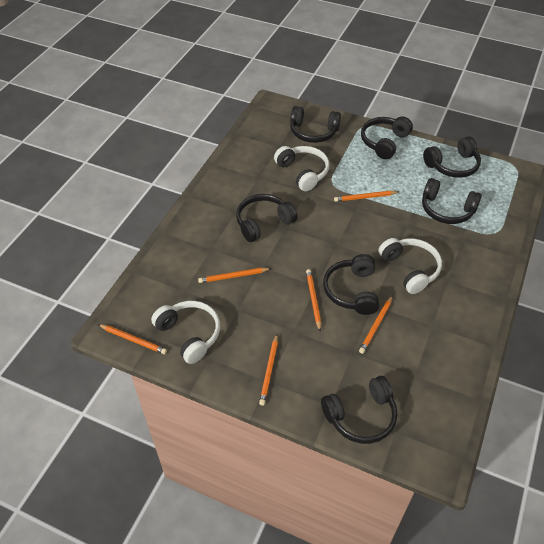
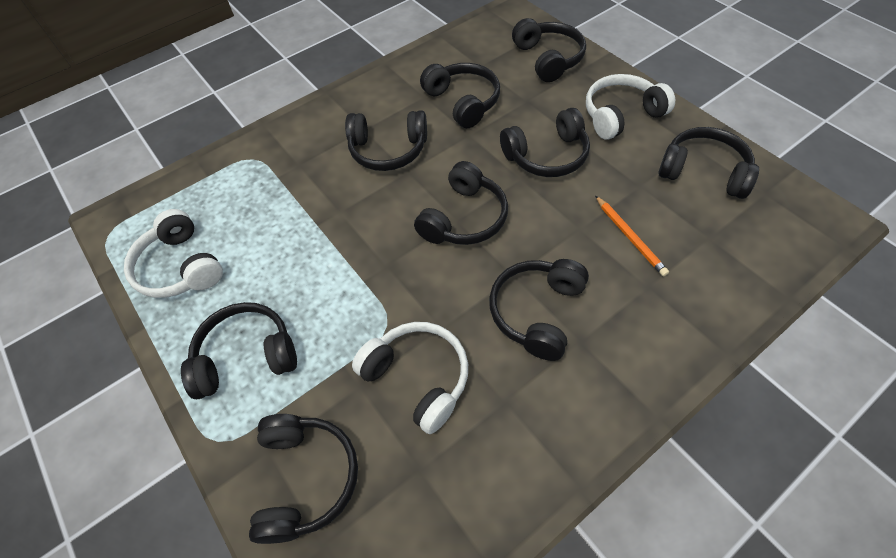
black headphones: [236,194,298,242] [290,106,341,143] [321,376,397,444] [323,254,379,315] [361,117,413,159] [422,178,482,224] [423,136,481,178] = 7 -> [181,302,297,399] [249,414,358,544] [345,110,427,171] [414,161,508,245] [420,63,500,128] [489,259,589,361] [500,108,590,177] [512,18,586,82] [659,127,759,199] = 9
orange pencil: [98,324,167,354] [198,268,271,283] [259,334,278,406] [306,269,321,331] [334,191,398,202] [359,295,393,354] = 6 -> [595,195,669,276] = 1

